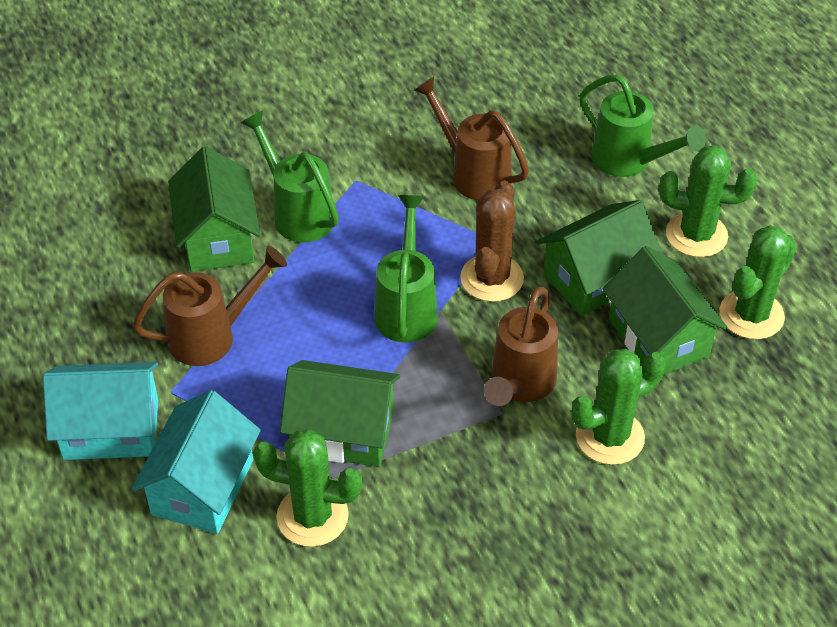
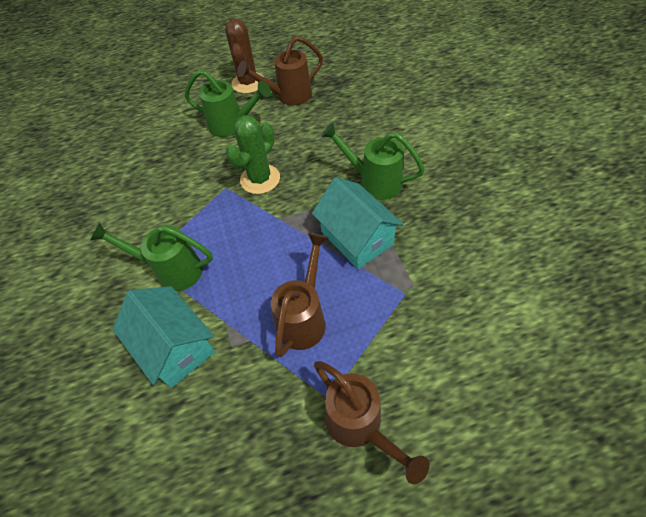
green cactus: [253,429,362,547] [571,349,666,465] [659,145,757,257] [720,225,797,340] = 4 -> [226,115,280,194] = 1
green house: [168,146,260,272] [280,360,400,467] [537,200,662,316] [603,246,728,375] = 4 -> none = 0

